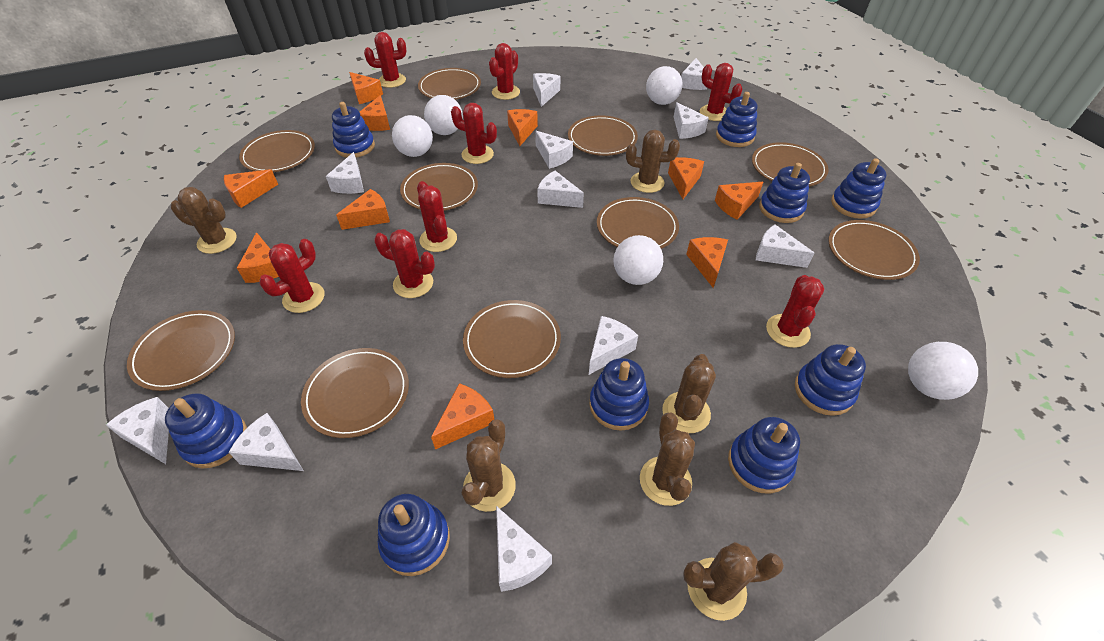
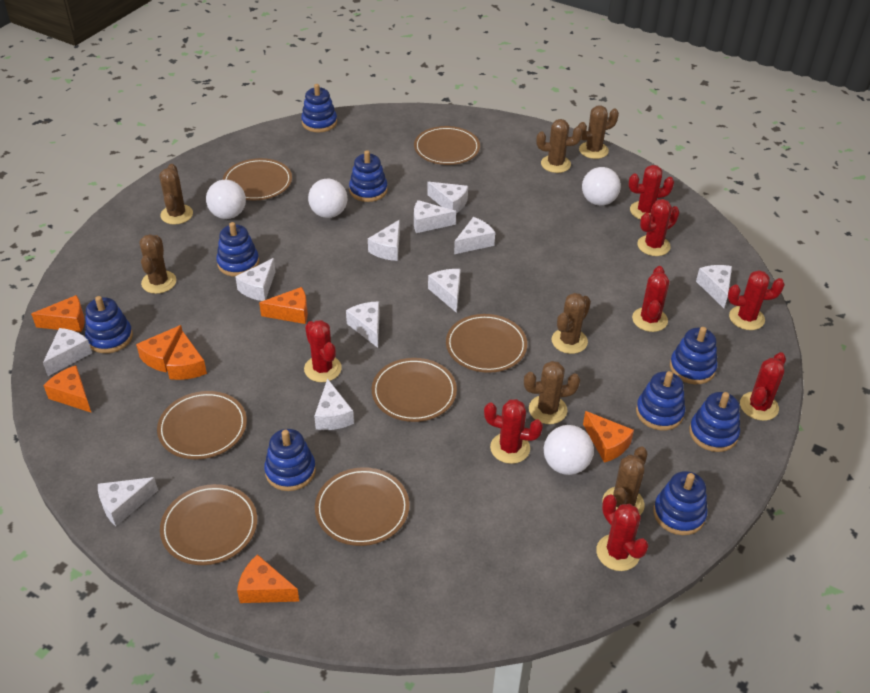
brown cactus: [171,187,237,254] [462,419,516,512] [626,130,680,193] [640,413,695,506] [662,354,716,433] [683,542,784,621] = 6 -> [140,234,176,294] [159,164,193,224] [524,361,580,424] [536,119,582,173] [551,293,591,354] [578,106,619,159] [602,447,648,515] = 7
brown plate: [127,310,235,391] [239,130,315,172] [301,348,409,438] [400,163,478,211] [418,68,481,100] [463,300,561,378] [568,115,638,156] [597,197,679,249] [752,142,829,186] [828,220,920,280] = 10 -> [157,391,247,459] [160,484,257,565] [223,158,292,200] [315,467,409,546] [372,358,457,422] [414,126,480,165] [446,314,527,373] = 7
orange cheese: [224,169,278,208] [237,232,279,283] [336,189,390,230] [349,72,383,104] [360,95,390,131] [431,383,494,450] [507,109,538,146] [668,157,704,199] [686,237,728,288] [715,182,763,220] = 10 -> [31,295,85,332] [43,365,91,412] [136,325,183,373] [166,332,207,380] [237,554,299,603] [259,287,308,324] [583,411,634,463] = 7
white ball: [392,115,433,157] [424,95,463,135] [613,235,663,285] [646,66,683,105] [908,342,978,400] = 5 -> [206,180,246,219] [308,179,347,218] [544,425,594,475] [582,167,621,206] = 4

